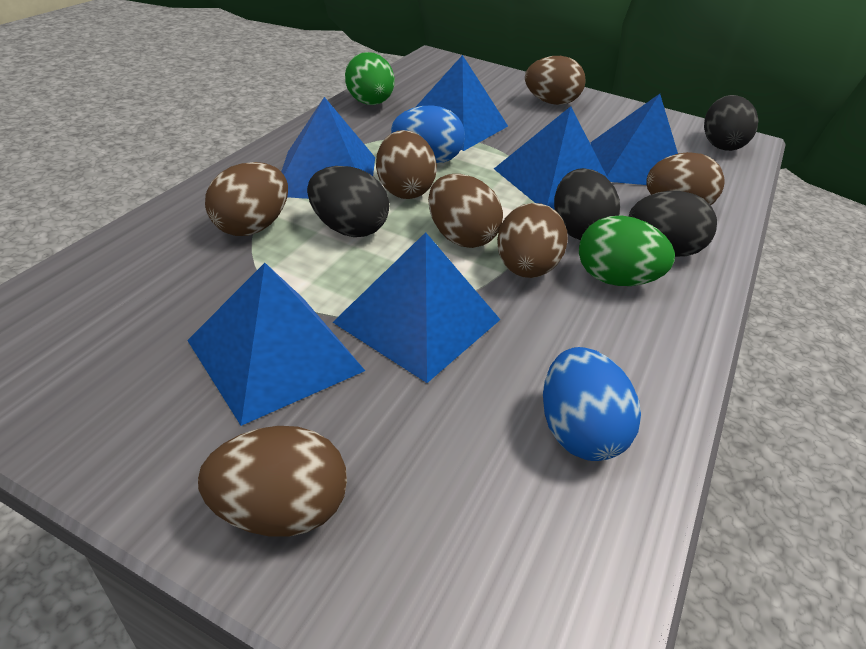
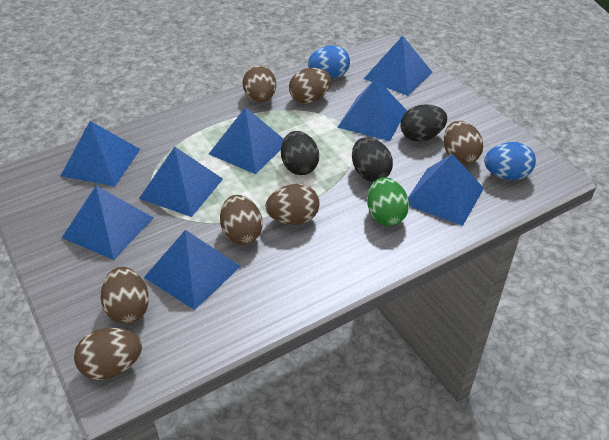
black egg: [307,166,389,237] [554,168,620,240] [629,191,717,257] [704,95,759,151] = 4 -> [281,131,319,175] [352,138,393,182] [401,104,447,142] = 3
blue pyramid: [187,263,365,426] [281,97,375,199] [333,232,500,383] [416,55,508,151] [494,106,609,209] [590,94,678,185] = 6 -> [61,121,140,186] [62,186,153,260] [139,147,223,217] [144,230,241,310] [209,107,284,174] [337,78,407,141] [364,36,432,96] [408,154,484,226] = 8
green egg: [345,52,395,105] [579,215,675,286] = 2 -> [367,177,409,226] = 1

